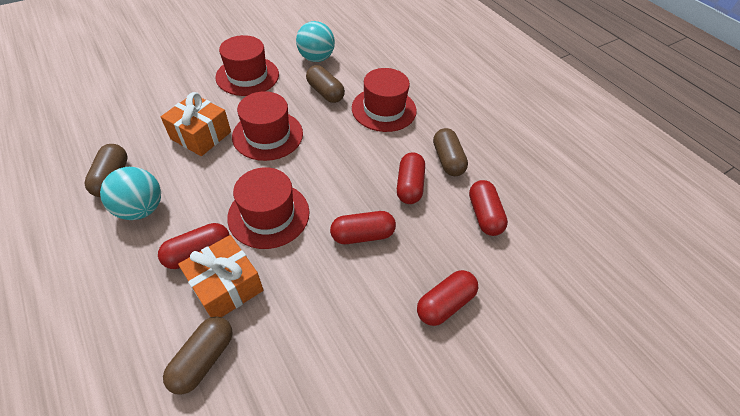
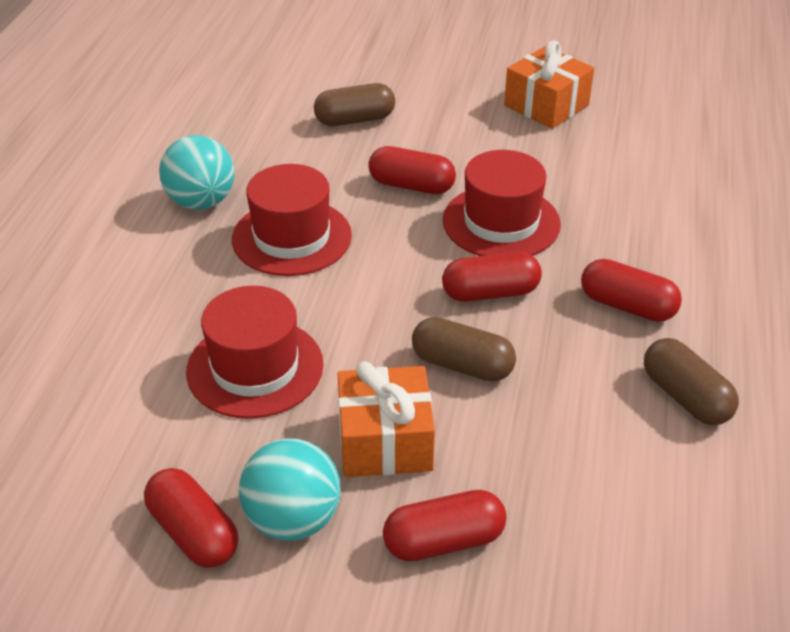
brown capsule: [85,144,128,197] [163,316,233,395] [306,65,345,103] [433,128,468,176] = 4 -> [314,83,395,126] [412,317,516,381] [644,338,739,425] = 3
red hat: [215,35,279,96] [227,167,309,249] [232,91,303,161] [352,68,417,132] = 4 -> [186,286,324,419] [232,164,352,276] [443,150,561,256] = 3

